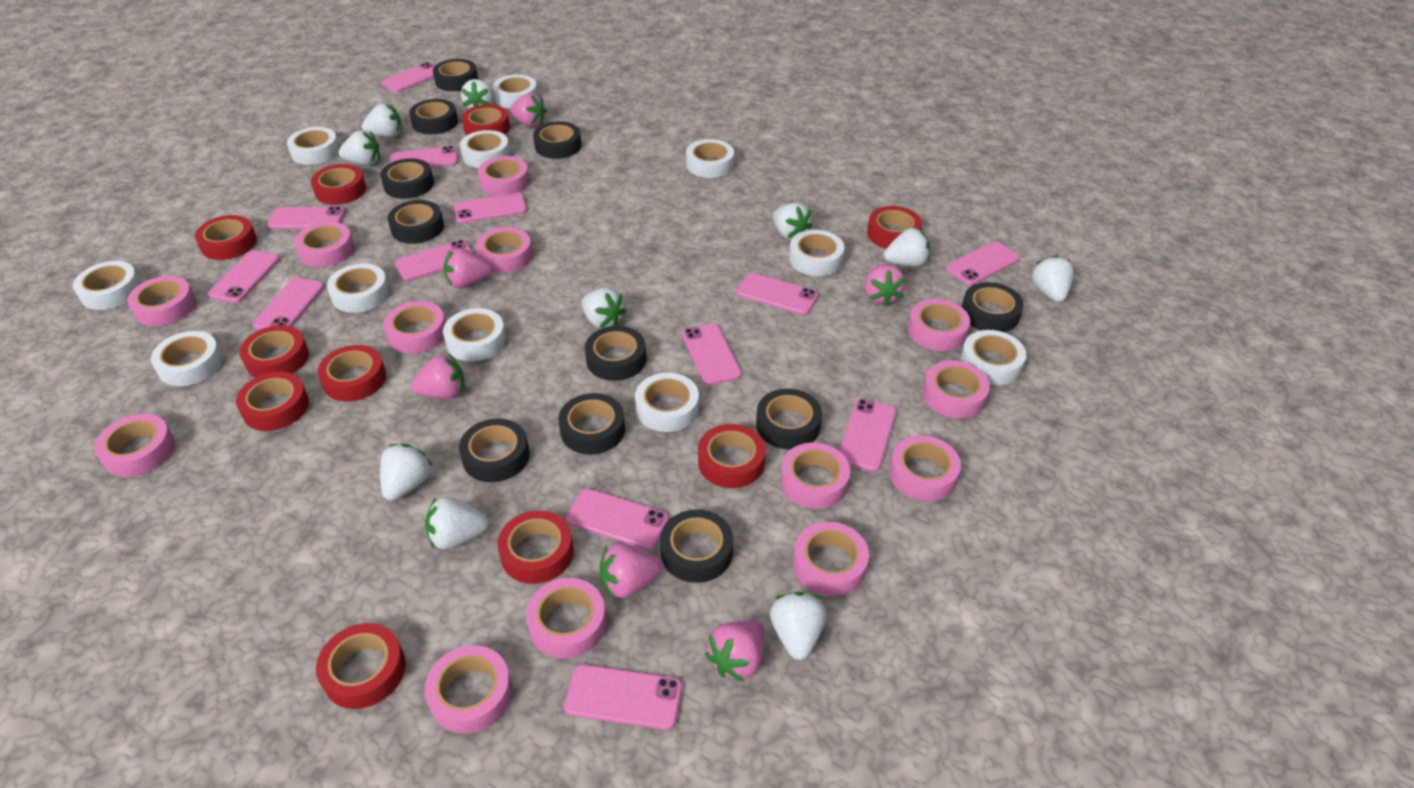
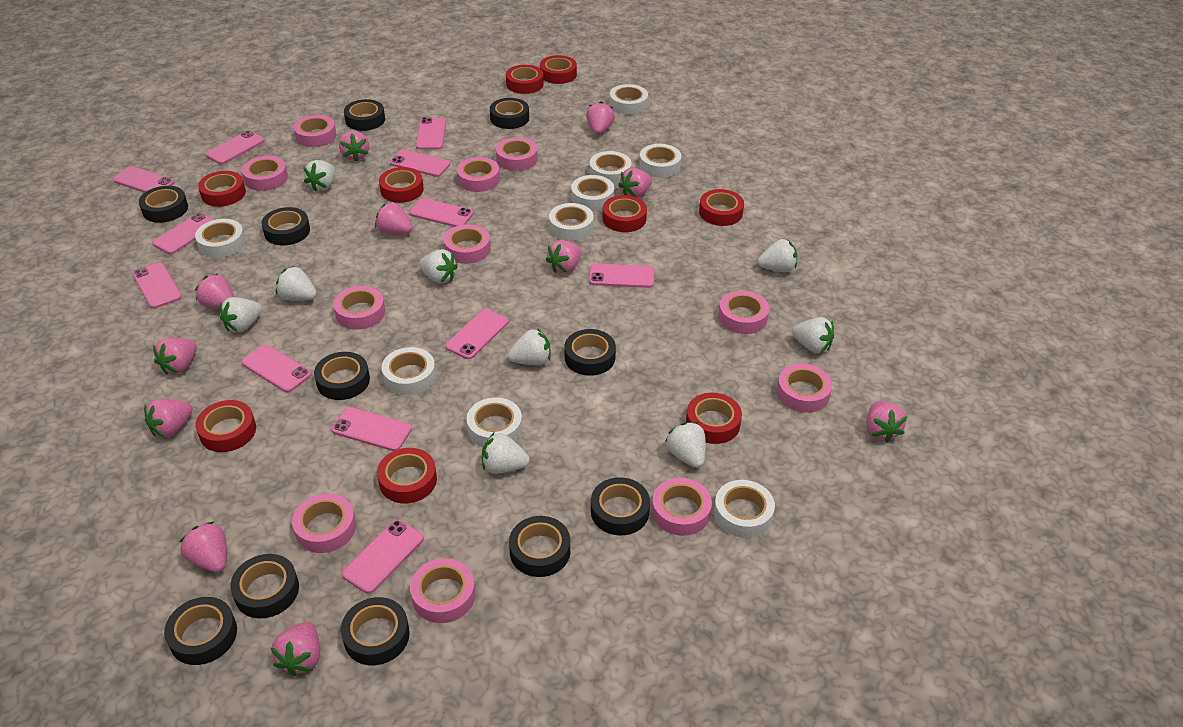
pink phone: [208,250,280,303] [253,278,324,330] [267,206,345,229] [382,62,435,93] [391,146,458,168] [395,240,473,281] [454,193,527,223] [564,664,682,730] [566,488,669,550] [682,323,742,385] [737,273,818,315] [839,399,896,472] [946,241,1020,285] = 13 -> [113,166,175,193] [132,263,182,309] [152,213,214,254] [206,131,265,164] [241,344,312,392] [331,407,412,451] [342,520,424,594] [390,149,450,177] [409,198,473,227] [416,117,446,149] [445,309,509,359] [589,263,654,288] = 12
pink strawberry: [411,354,465,399] [444,248,492,288] [510,93,547,127] [600,543,662,599] [705,620,765,682] [865,265,906,307] = 6 -> [144,399,193,437] [153,338,197,375] [179,521,227,573] [195,274,234,309] [271,622,320,677] [339,131,369,162] [375,202,413,234] [546,240,582,273] [586,102,615,134] [618,168,652,198] [866,401,907,442] = 11
pink tape: [94,414,175,477] [127,276,196,326] [294,222,354,267] [383,301,446,354] [425,645,512,734] [476,227,532,273] [478,156,529,196] [526,578,606,658] [780,443,850,509] [793,522,869,596] [889,435,961,501] [908,299,970,351] [923,360,990,419] = 13 -> [242,156,288,191] [292,493,356,553] [294,115,336,147] [333,286,385,330] [410,558,475,623] [444,224,491,264] [457,157,500,192] [496,137,538,171] [652,478,712,536] [718,290,769,334] [777,364,832,413] = 11
red tape: [195,215,257,260] [236,372,309,431] [239,325,309,378] [311,164,366,205] [316,623,406,709] [317,345,386,401] [462,105,510,135] [497,510,574,584] [698,424,766,488] [867,206,922,249] = 10 -> [195,400,256,452] [198,171,246,207] [377,448,437,503] [379,167,424,203] [506,65,544,94] [540,55,577,84] [602,195,647,232] [686,393,742,444] [699,189,744,226] = 9
white strawberry: [339,130,380,165] [362,103,402,137] [380,444,433,501] [425,497,489,549] [461,79,493,109] [582,288,626,329] [770,592,826,660] [773,202,813,240] [884,228,930,267] [1031,255,1074,302] = 10 -> [220,297,262,332] [276,266,317,301] [303,160,335,192] [419,249,458,283] [482,433,530,474] [508,328,550,365] [665,422,706,468] [758,239,797,272] [792,317,834,353] = 9
white tape: [73,261,141,310] [151,331,223,386] [287,127,340,165] [327,263,389,313] [443,308,506,361] [460,130,510,168] [492,75,538,108] [635,373,699,432] [686,139,734,178] [789,230,844,276] [960,330,1026,385] = 11 -> [195,219,245,258] [382,347,436,395] [467,397,522,447] [549,203,594,241] [571,175,614,211] [590,151,632,185] [609,84,648,115] [639,144,681,178] [714,480,775,538] = 9

